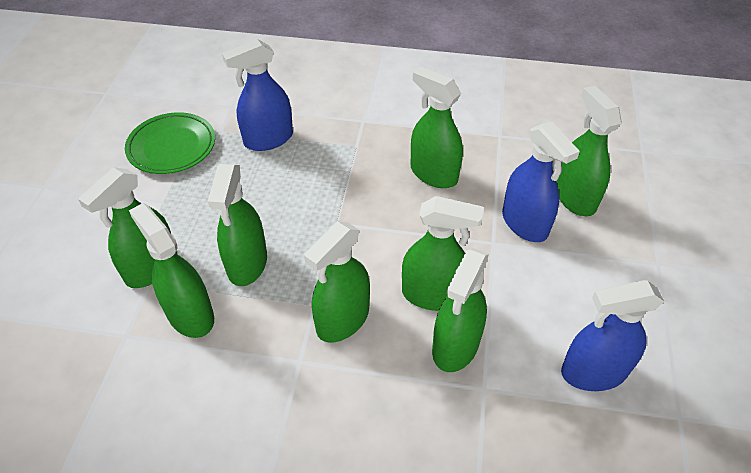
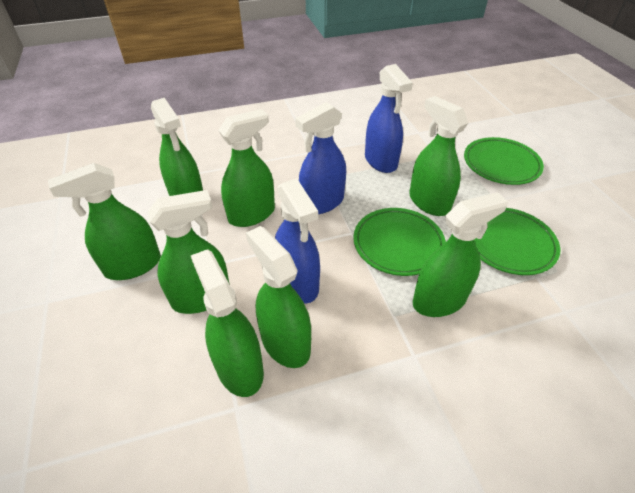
green plate: [125,112,215,174] = 1 -> [353,208,446,276] [464,137,544,185] [474,208,560,275] = 3

